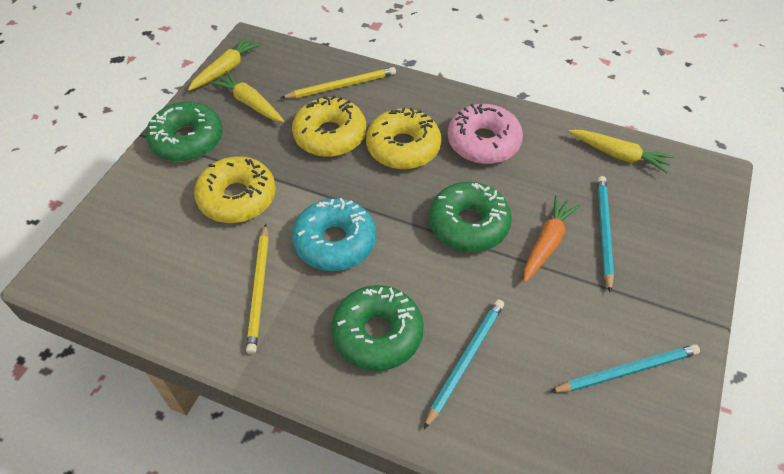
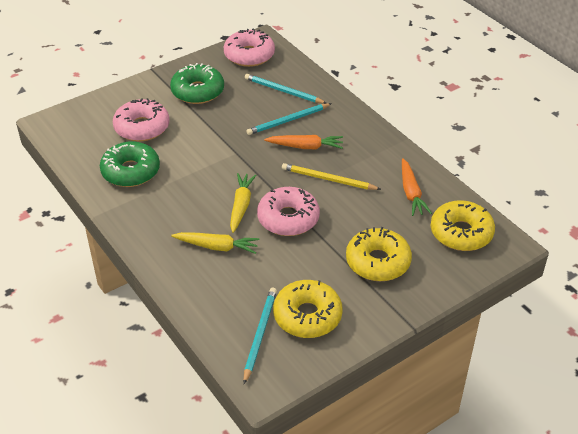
green donut: [146,102,223,162] [331,285,424,371] [429,182,512,252] = 3 -> [100,141,160,187] [170,63,224,104] = 2
orange carrot: [524,195,580,282] = 1 -> [264,135,343,149] [402,158,432,216] = 2
pink donut: [448,103,523,164] = 1 -> [113,98,170,141] [224,29,275,67] [257,187,320,236] = 3
turquoise donut: [292,198,376,271] = 1 -> none = 0
yellow carrot: [188,36,262,91] [210,71,284,122] [569,130,673,173] = 3 -> [171,232,259,254] [230,173,257,233] = 2
yellow pencil: [246,224,269,354] [281,67,396,98] = 2 -> [282,163,381,190] = 1

